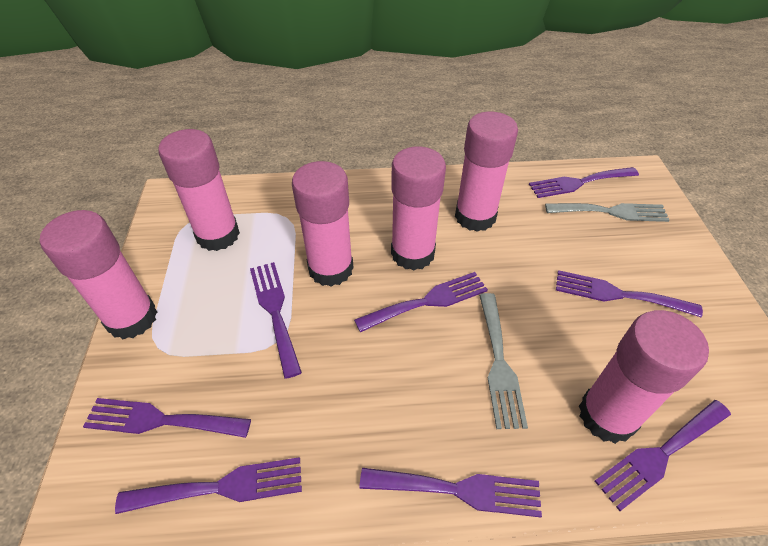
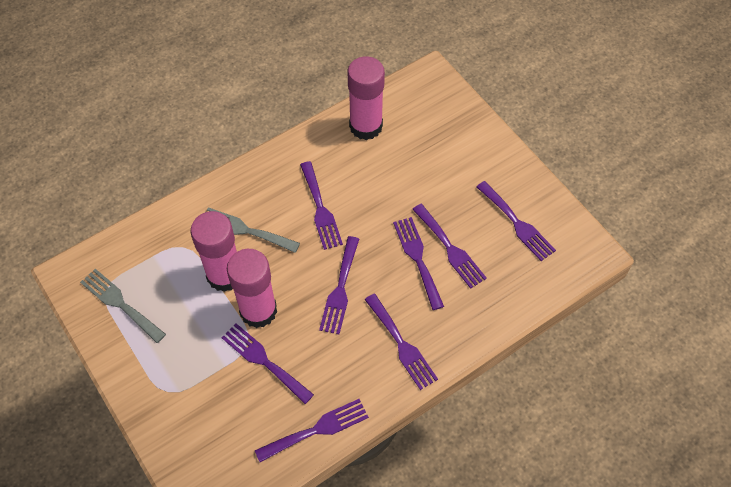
pink glue stick: [40,210,157,339] [158,129,240,251] [292,161,353,287] [391,147,446,270] [455,112,518,232] [579,310,709,444] = 6 -> [191,211,237,292] [227,249,277,328] [348,56,385,140] = 3

